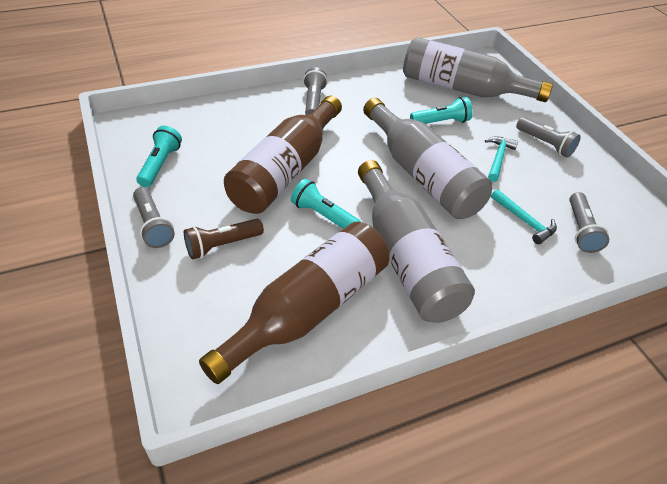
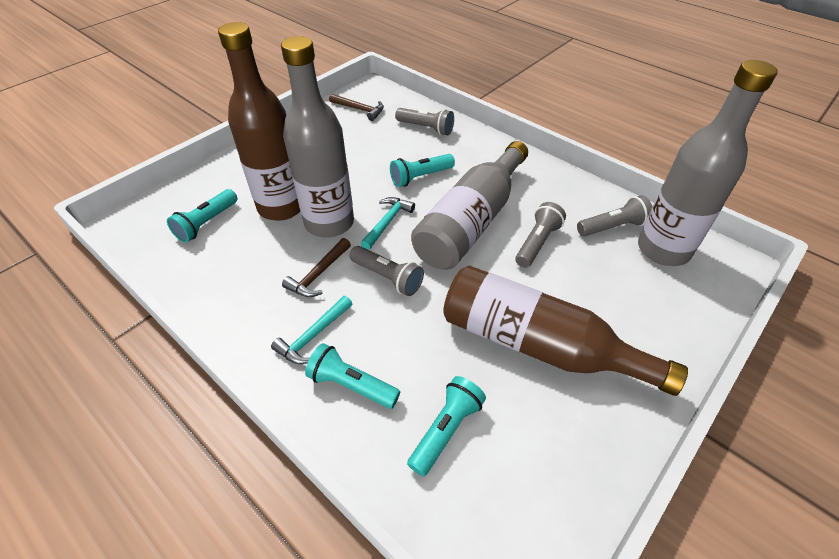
brown flashlight: [184,219,264,259] = 1 -> none = 0
brown hammer: none = 0 -> [282,238,351,297] [329,94,384,121] = 2
turquoise flashlight: [136,126,182,187] [291,179,360,229] [410,97,473,124] = 3 -> [167,189,238,243] [305,343,400,409] [390,154,455,187] [407,376,486,477] = 4

